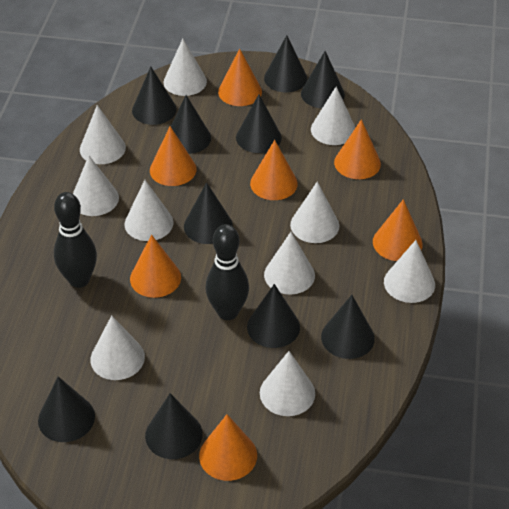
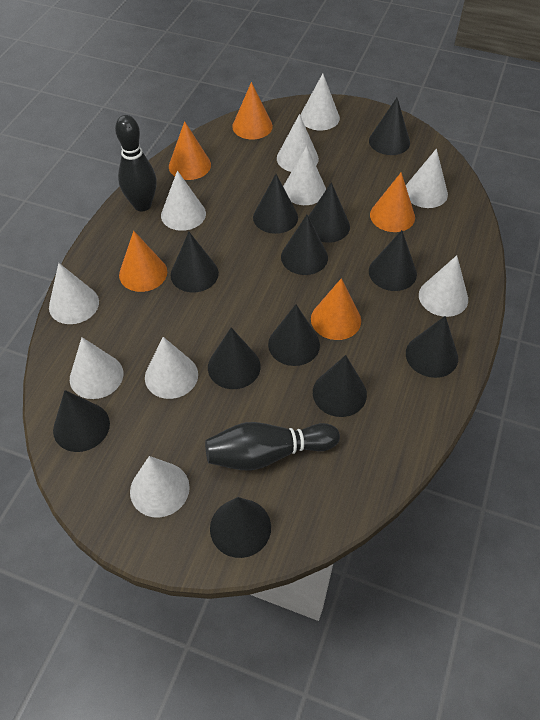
black cone: [38,377,95,442] [132,67,177,125] [145,393,203,459] [171,95,211,154] [184,182,233,244] [236,94,282,153] [247,284,300,348] [264,35,307,92] [301,51,345,108] [321,295,375,359] = 10 -> [53,390,110,452] [170,232,219,292] [208,327,261,389] [210,497,271,558] [253,174,298,234] [268,304,320,366] [281,215,328,275] [308,182,350,243] [313,355,367,417] [369,98,410,155] [369,230,417,291] [406,316,458,378] = 12
orange cone: [130,235,181,298] [150,126,197,186] [199,414,257,481] [218,48,262,106] [250,140,298,200] [334,119,381,179] [373,199,423,261] = 7 -> [119,231,167,292] [169,121,211,180] [232,82,273,139] [311,278,361,340] [370,172,415,232] = 5

